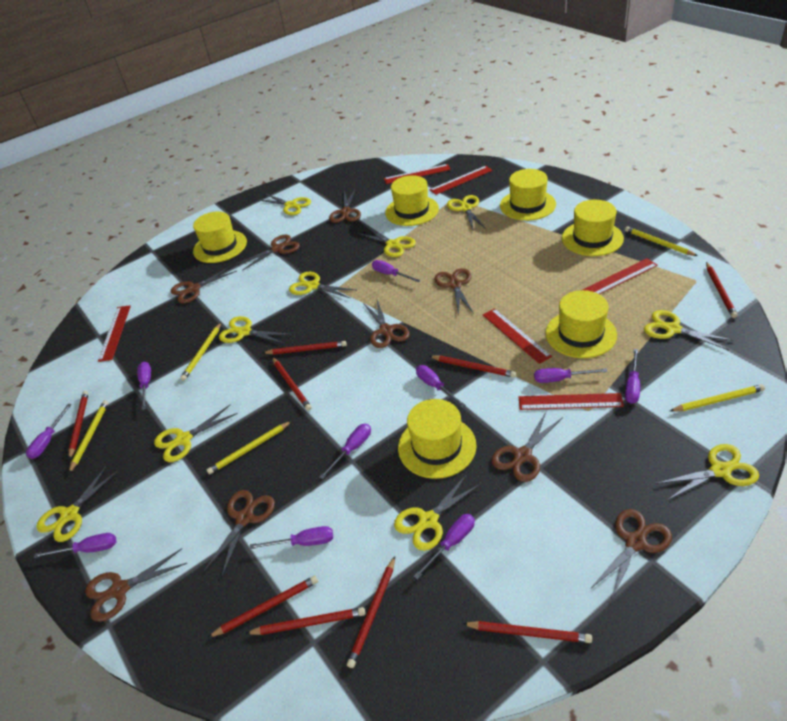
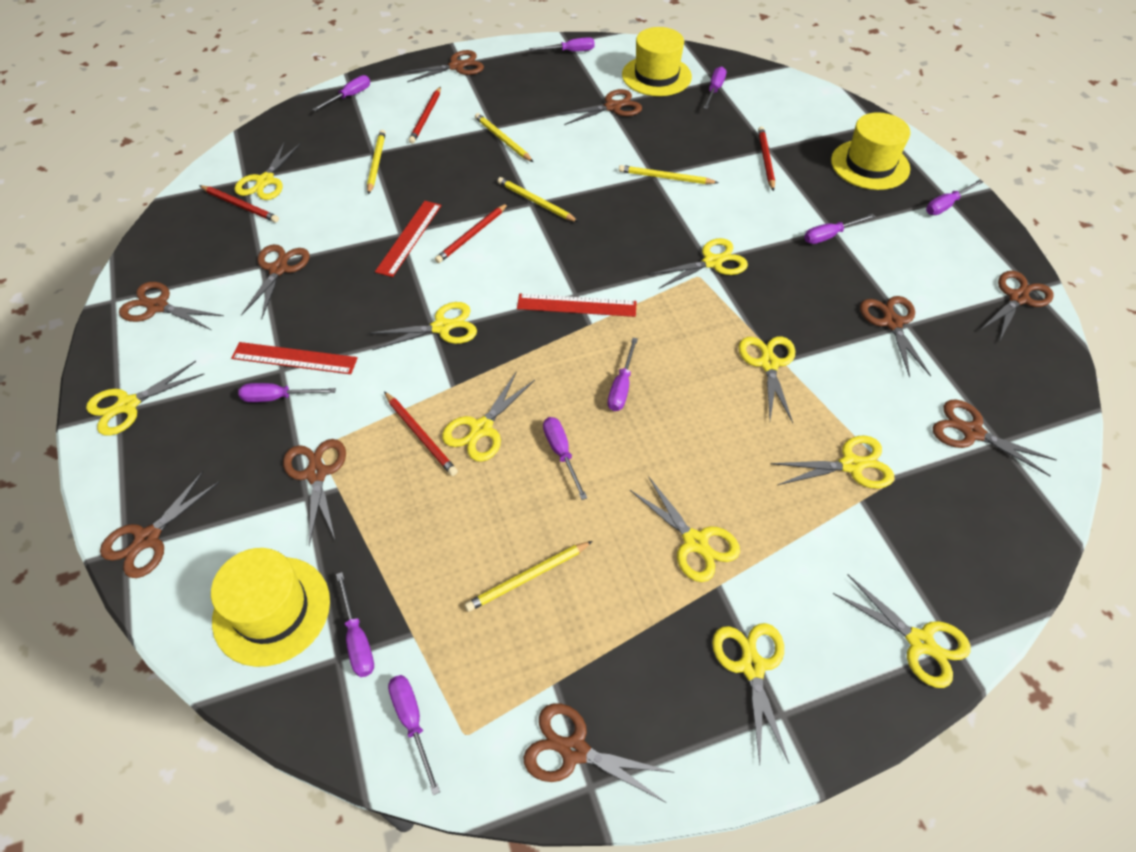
brown scissors: [85,548,187,622] [171,266,237,303] [203,490,275,578] [236,235,300,271] [329,188,361,223] [363,297,410,348] [434,268,474,315] [491,411,563,482] [590,509,672,601] = 9 -> [100,471,220,578] [119,282,224,330] [241,244,310,318] [283,439,346,546] [402,50,484,82] [524,703,675,802] [557,89,642,125] [860,296,931,378] [933,399,1056,477] [979,271,1054,342] = 10
red pencil: [68,391,89,460] [208,576,318,638] [245,607,365,635] [263,341,347,355] [272,357,312,411] [347,556,395,668] [430,356,516,378] [463,621,592,643] [706,262,738,318] = 9 -> [199,185,279,223] [384,391,458,476] [409,86,441,143] [435,203,508,263] [758,127,775,191] = 5
red ruler: [98,305,131,362] [384,164,451,184] [430,166,493,195] [483,308,552,364] [519,393,624,410] [582,258,658,294] = 6 -> [231,342,358,374] [375,201,441,277] [517,294,637,317] = 3
yellow hat: [193,211,247,263] [385,175,439,226] [398,399,477,479] [500,169,556,221] [545,290,617,358] [562,200,624,256] = 6 -> [211,548,330,667] [622,27,692,96] [831,112,911,190] = 3

